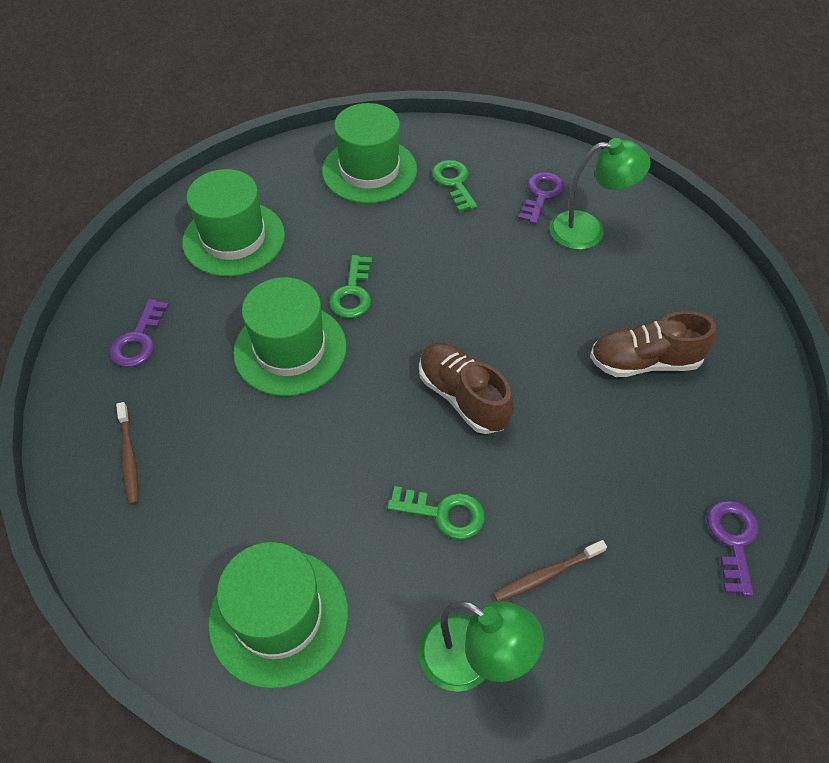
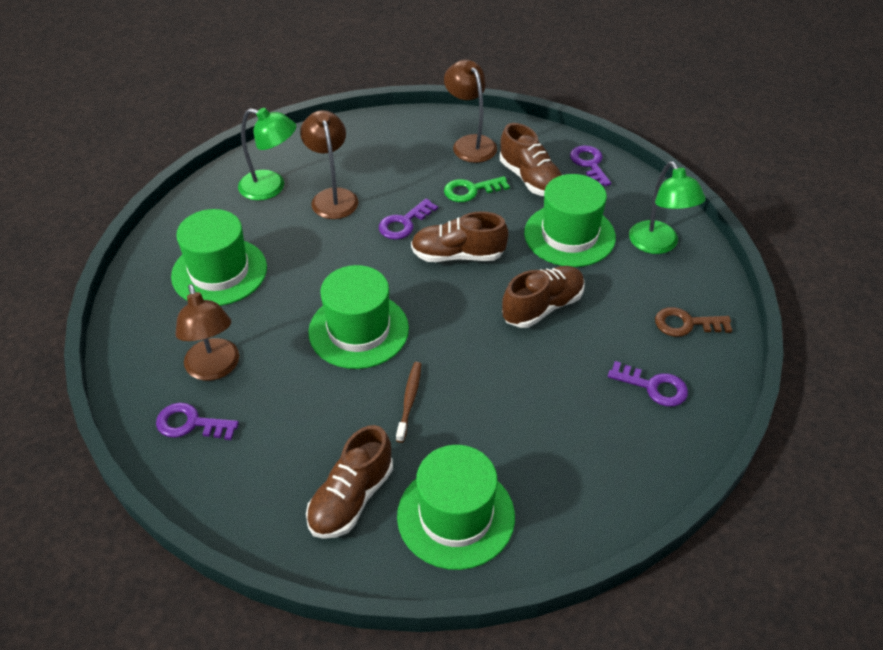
brown key: none = 0 -> [655,307,732,337] = 1
brown lamp: none = 0 -> [175,284,239,381] [300,110,359,219] [444,60,497,163] = 3
brown shoe: [419,343,514,434] [590,311,716,377] = 2 -> [306,425,393,539] [411,211,509,262] [500,123,562,196] [502,266,585,328] = 4
brown toothbrush: [116,402,138,505] [493,540,607,602] = 2 -> [396,362,421,443] = 1
green key: [329,255,372,318] [387,486,485,540] [432,160,478,212] = 3 -> [444,176,510,202] = 1
purple key: [110,299,169,367] [518,172,565,225] [707,500,759,596] = 3 -> [156,403,239,440] [379,199,438,240] [570,145,611,186] [608,361,688,407] = 4

